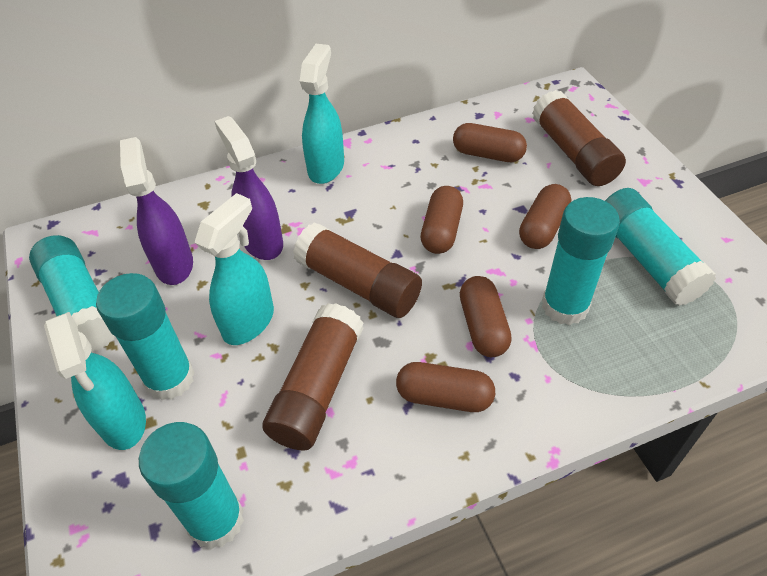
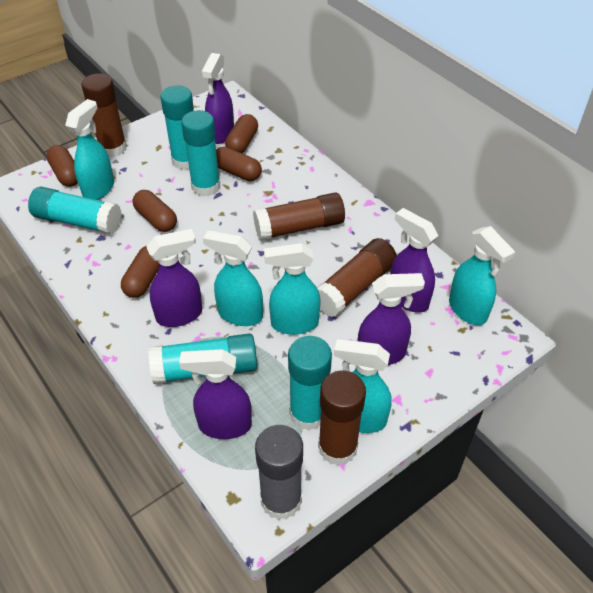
brown glue stick: [262,303,363,450] [293,223,422,318] [532,90,626,186] = 3 -> [81,73,127,157] [253,192,345,241] [317,238,397,317] [318,370,366,466] = 4
grey glue stick: none = 0 -> [255,425,303,520] = 1
purple spray bottle: [120,137,193,285] [214,116,283,260] = 2 -> [146,229,202,327] [179,349,252,439] [201,53,234,144] [358,273,425,365] [390,208,438,312] = 5
turquoise spray bottle: [44,312,146,450] [194,193,274,345] [300,44,344,184] = 3 -> [65,99,114,200] [203,230,263,326] [264,243,321,335] [334,339,391,433] [449,226,515,325] = 5

